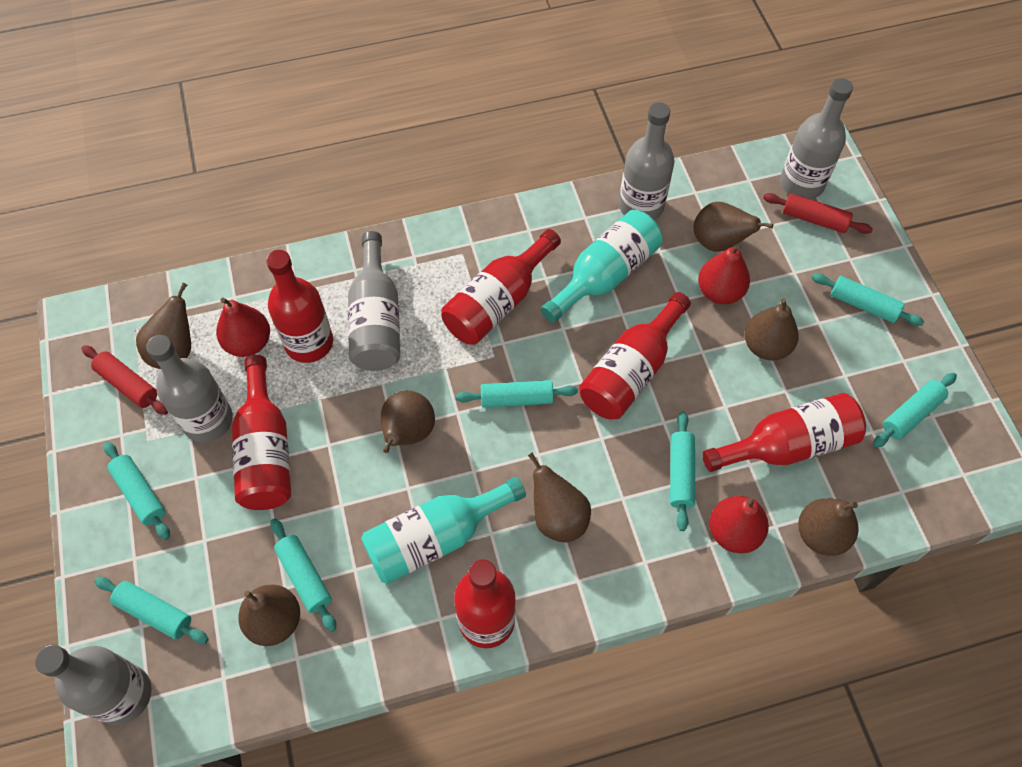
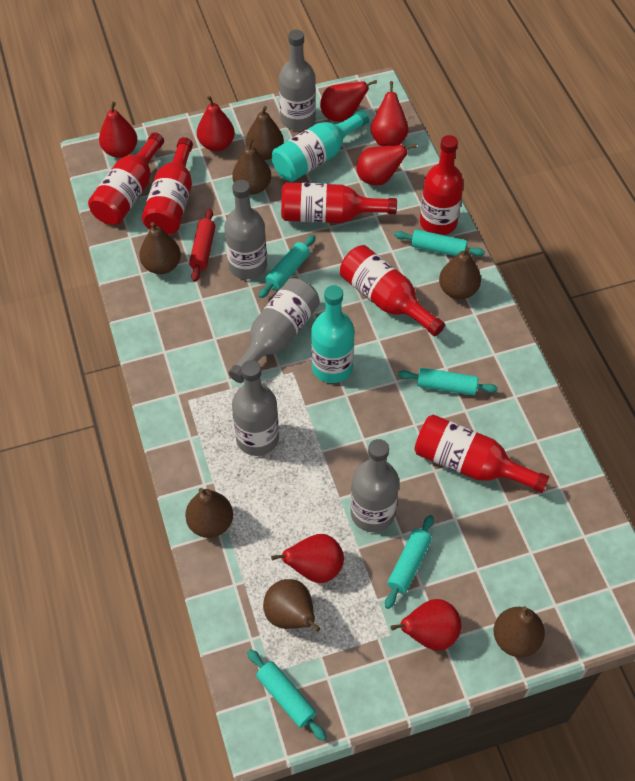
red pear: [216,298,270,357] [698,245,750,304] [709,496,769,553] = 3 -> [99,102,138,158] [197,96,235,151] [271,534,344,583] [320,80,377,122] [356,144,417,186] [371,81,408,146] [391,599,462,651] = 7
red rolling pin: [82,345,168,415] [763,193,873,234] = 2 -> [189,209,215,282] = 1
turquoise rolling pin: [94,577,209,644] [104,442,170,540] [270,518,336,632] [456,380,578,408] [670,412,695,531] [811,273,924,326] [873,373,957,448] = 7 -> [247,649,327,741] [259,235,316,298] [385,515,434,609] [394,229,485,256] [398,368,498,395] = 5

